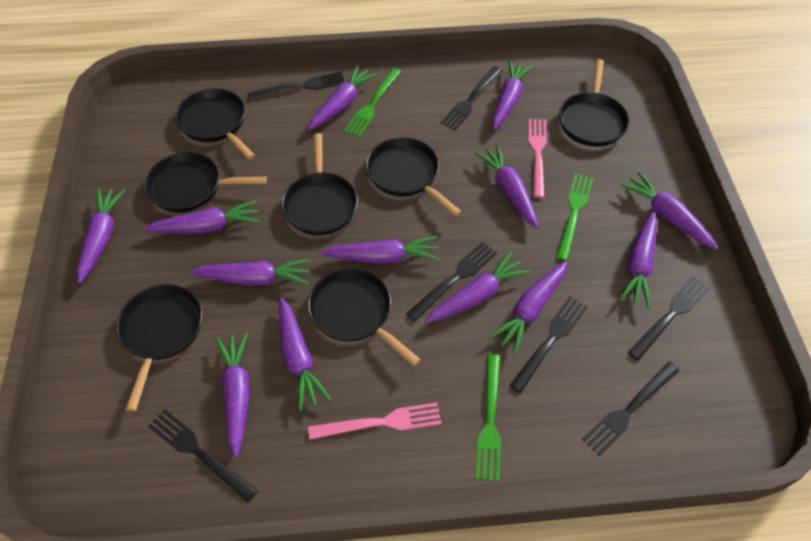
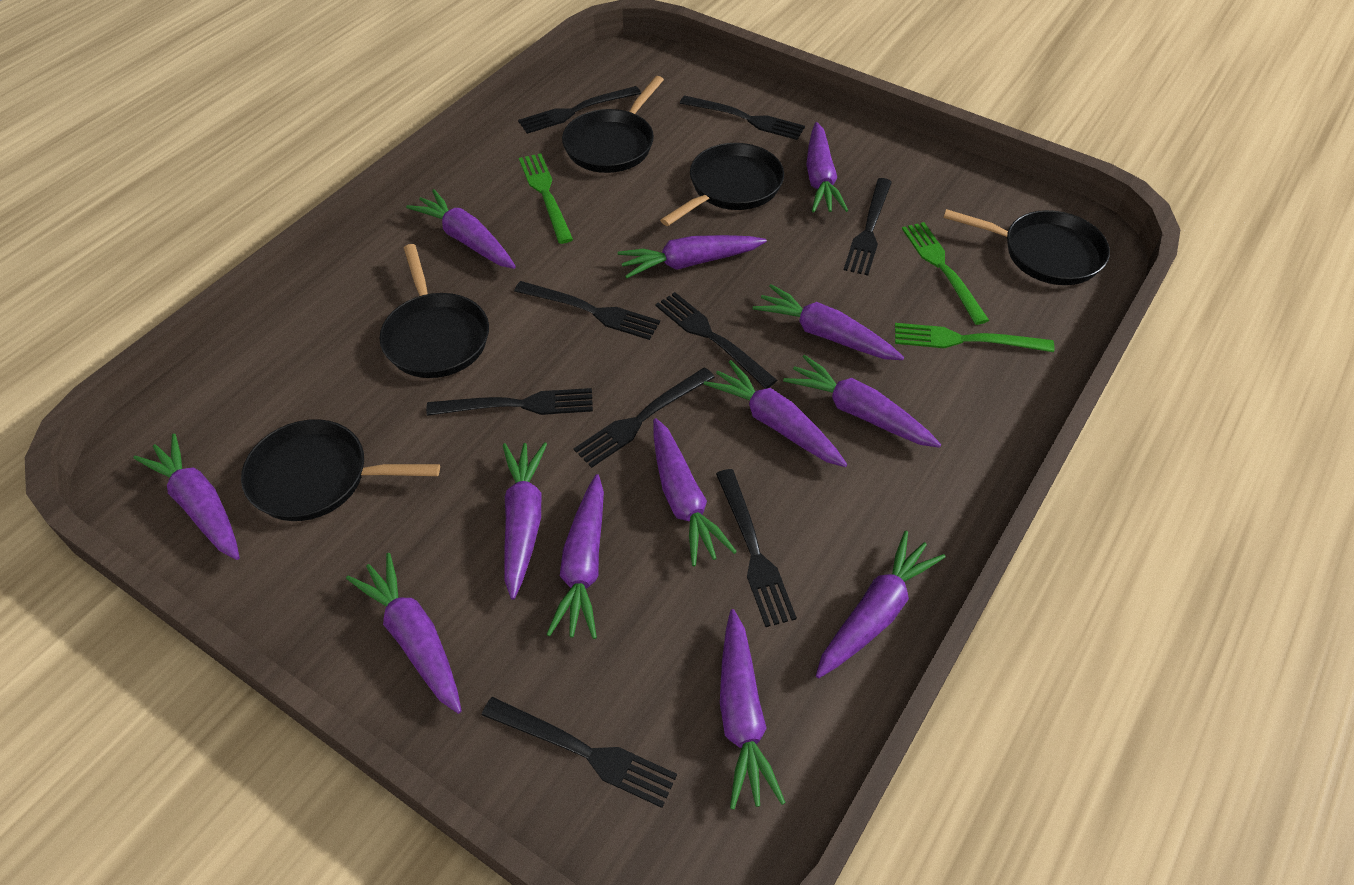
black fork: [148,409,258,502] [247,72,345,100] [406,242,497,322] [441,66,502,130] [509,296,588,393] [582,362,680,456] [628,276,710,361] = 7 -> [426,388,593,416] [482,697,677,808] [514,281,660,340] [518,86,641,134] [574,367,715,468] [655,292,777,389] [680,95,805,140] [716,469,797,627] [844,178,892,276] = 9
black pan: [116,284,202,411] [144,152,267,213] [175,88,255,160] [282,133,358,235] [308,268,421,366] [366,137,462,217] [559,59,629,147] = 7 -> [241,419,440,521] [379,244,489,378] [562,76,664,173] [660,143,784,226] [943,209,1110,285] = 5
pink fork: [308,403,441,440] [529,119,547,198] = 2 -> none = 0

